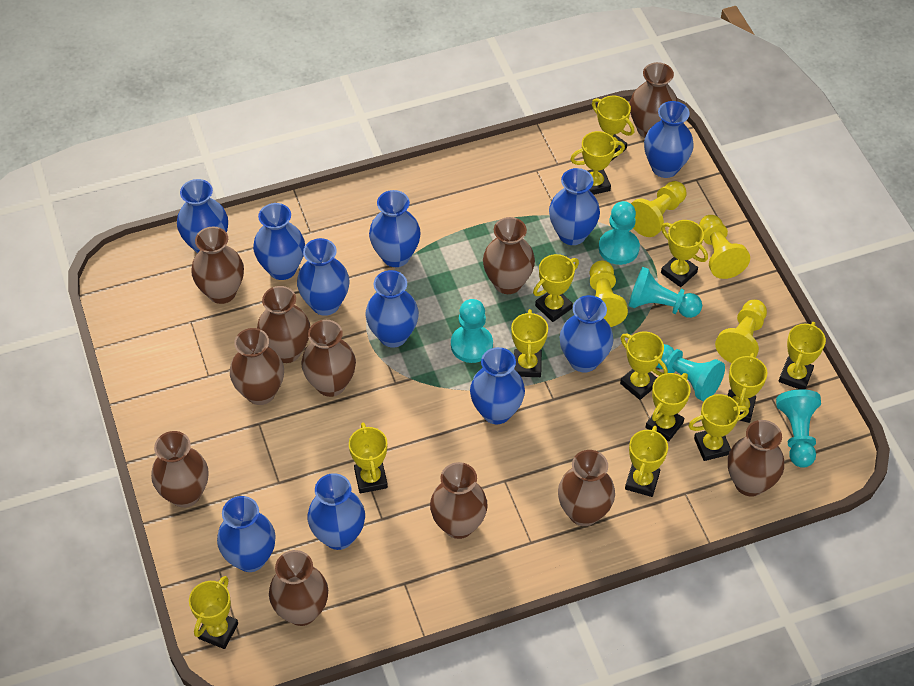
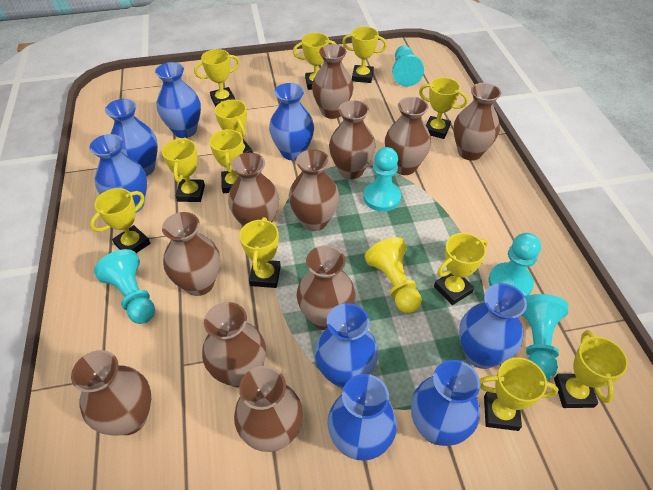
blue vase: [177,179,228,253] [217,496,276,572] [253,203,305,280] [297,238,349,316] [308,473,365,550] [365,270,419,347] [369,190,421,267] [470,347,525,424] [549,168,600,245] [560,295,613,372] [644,101,694,178] = 11 -> [90,134,147,213] [105,99,158,176] [155,62,201,138] [269,83,314,161] [315,303,378,388] [328,374,397,461] [411,360,480,446] [459,283,527,369] = 8
yellow pawn: [590,261,628,327] [631,181,686,237] [699,215,750,279] [715,300,767,363] = 4 -> [365,237,422,313] = 1
yellow trophy: [189,576,238,649] [349,423,388,493] [511,309,548,377] [533,254,579,322] [570,131,625,195] [592,96,634,161] [620,331,668,400] [625,426,668,497] [645,373,691,442] [661,220,708,287] [688,394,749,461] [728,353,767,423] [779,322,826,390] = 13 -> [90,188,150,253] [162,138,205,202] [194,49,240,107] [209,129,244,193] [215,100,253,153] [239,217,281,288] [293,33,336,90] [342,27,387,83] [419,77,468,139] [434,233,488,305] [480,357,559,431] [554,330,628,408] = 12

